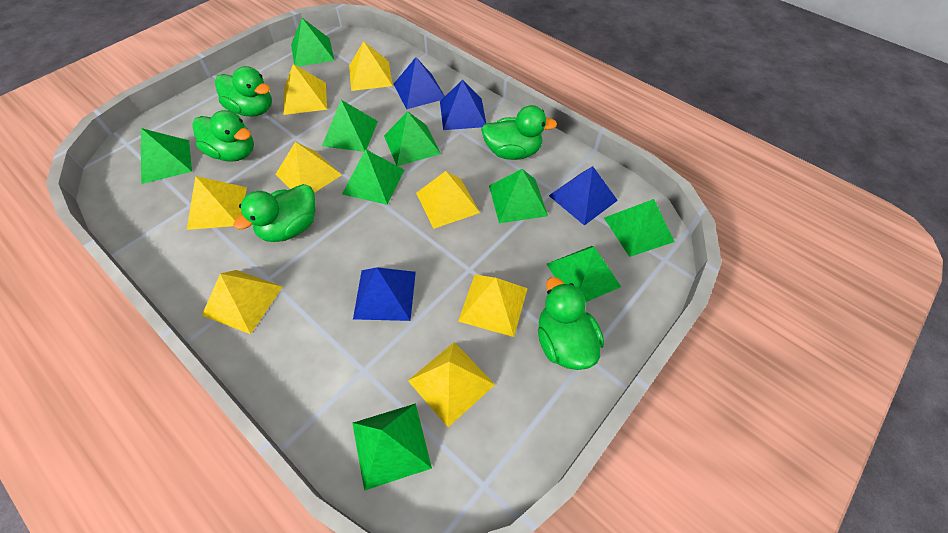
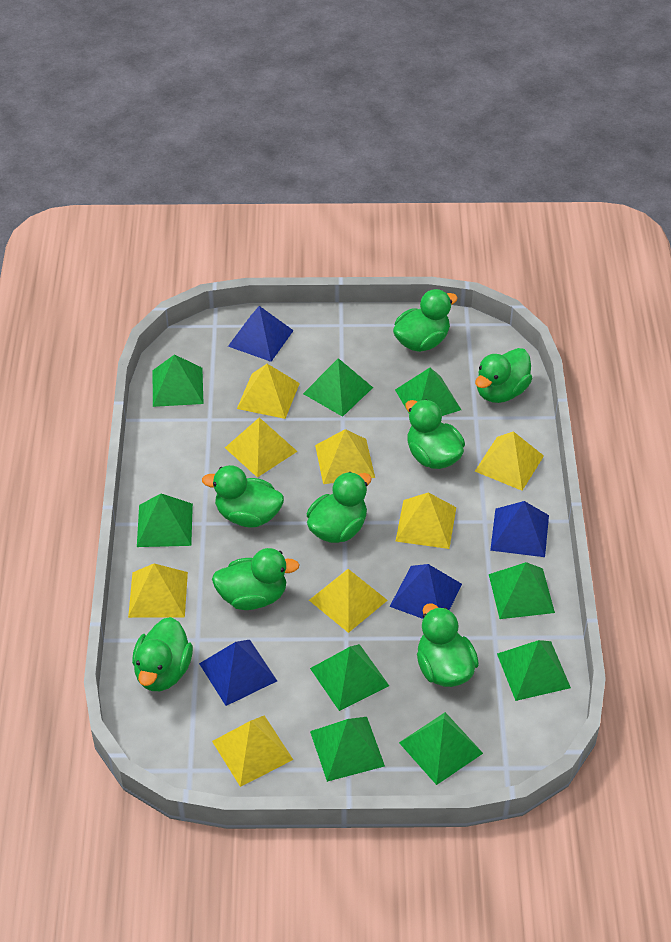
green duck: [192,110,254,162] [215,66,272,117] [233,184,315,242] [481,105,557,160] [538,277,604,370] = 5 -> [132,617,193,691] [202,465,284,528] [212,548,299,610] [307,472,372,543] [393,289,458,352] [405,400,465,469] [417,604,479,687] [475,348,533,403] = 8

